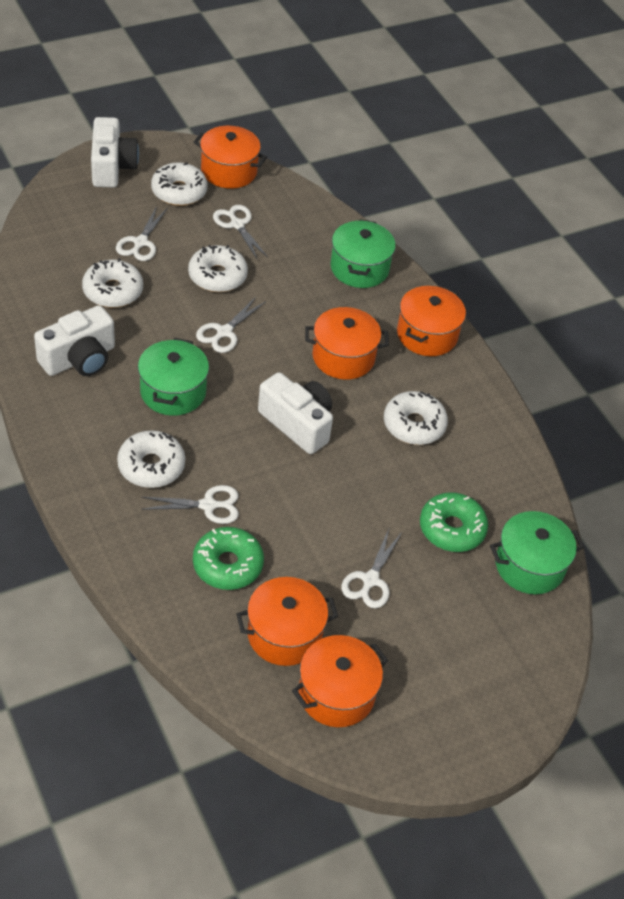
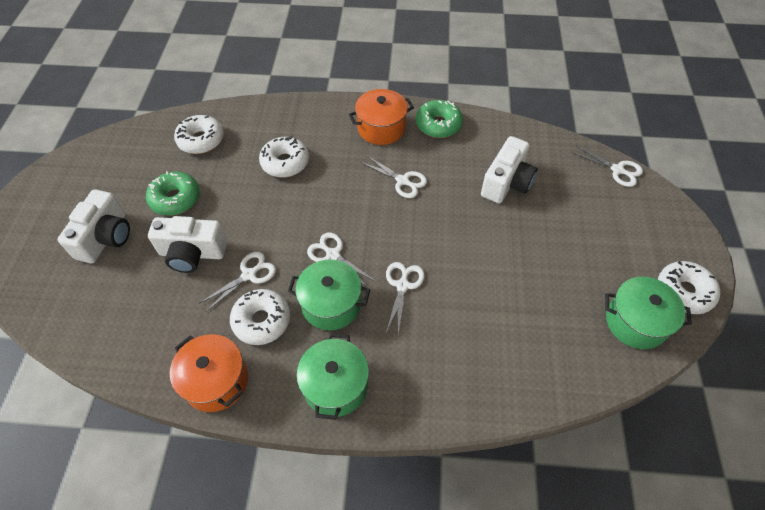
orange pot: [194,126,267,189] [236,577,338,666] [292,635,388,727] [305,307,389,380] [397,286,466,356] = 5 -> [170,334,248,412] [349,89,414,145] = 2
white donut: [82,258,143,308] [117,430,185,488] [151,162,207,206] [188,245,248,292] [384,391,448,445] = 5 -> [174,115,224,154] [230,289,290,345] [259,136,309,178] [658,261,720,314] = 4

